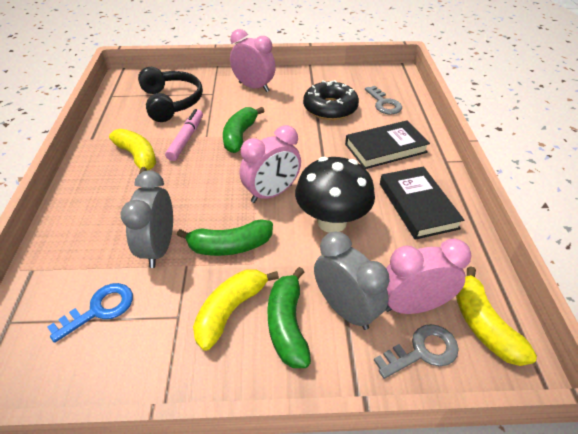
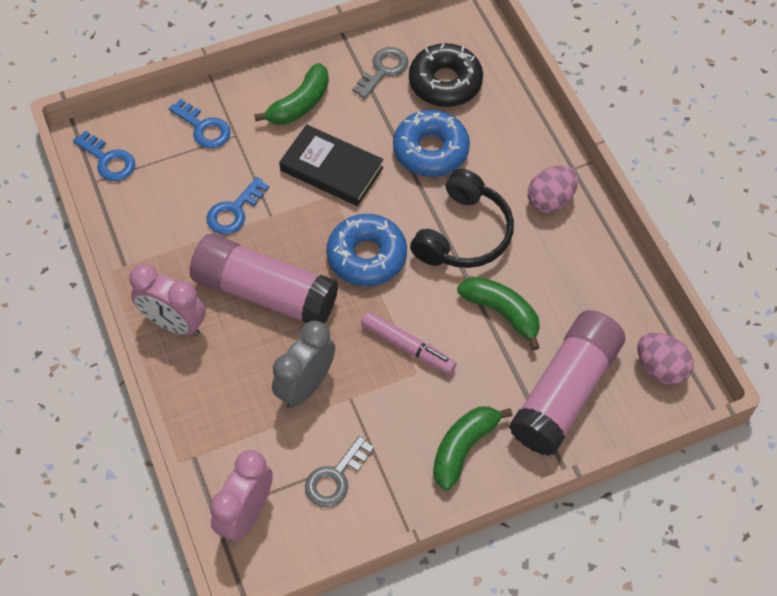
black book: [345,121,430,169] [380,166,464,240] = 2 -> [279,124,384,206] = 1
black mushroom: [295,157,375,233] = 1 -> none = 0
blue donut: none = 0 -> [326,214,407,286] [393,110,470,177] = 2
blue key: [48,283,133,343] = 1 -> [73,131,135,181] [169,99,231,148] [207,177,269,235] = 3
grey clock: [121,170,173,268] [314,231,390,330] = 2 -> [272,321,335,409] = 1
pink clock: [230,29,276,92] [240,125,301,203] [385,239,471,314] = 3 -> [129,264,206,336] [210,450,273,542] = 2
pink egg: none = 0 -> [528,165,578,213] [637,333,694,385] = 2
pink glue stick: none = 0 -> [190,234,338,323] [509,310,625,456] = 2
yellow banana: [109,129,156,174] [193,269,279,351] [456,266,537,366] = 3 -> none = 0

